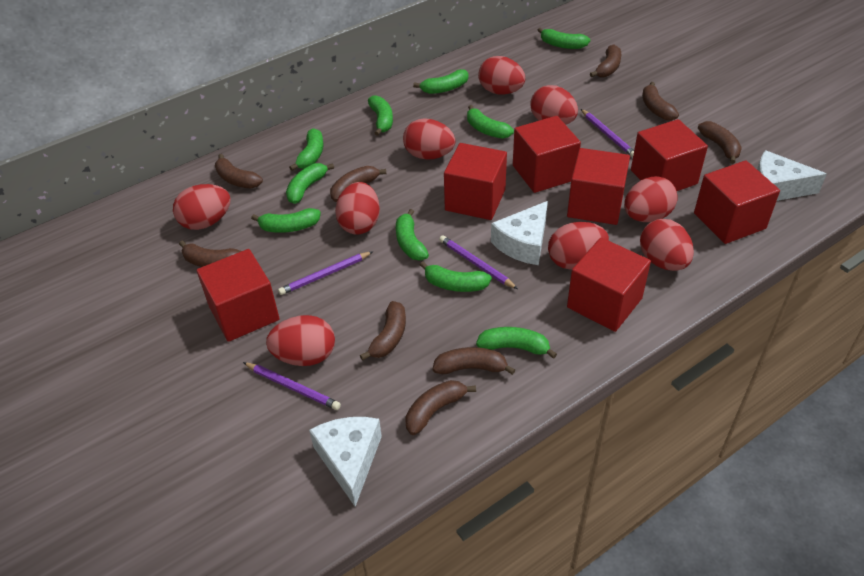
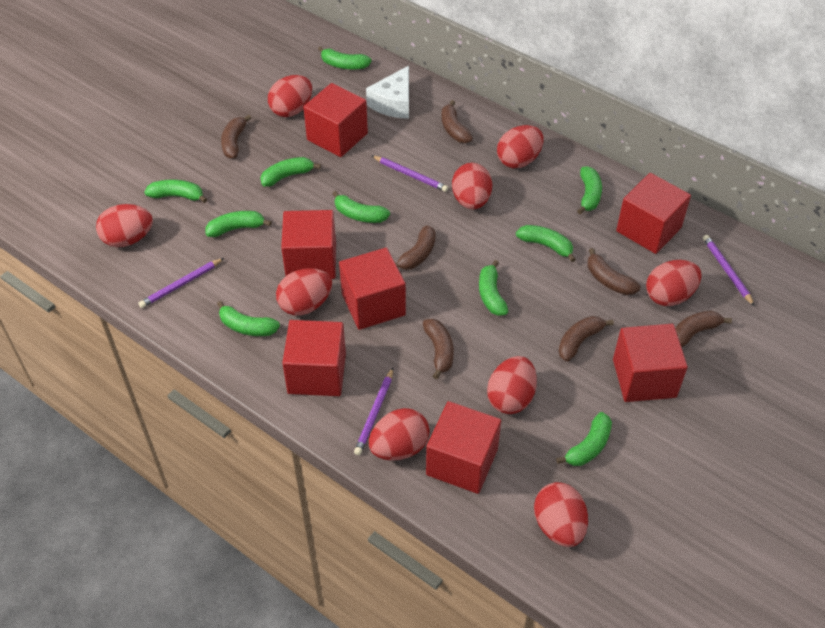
brown banana: [179,240,241,267] [215,154,263,188] [330,166,386,202] [360,301,406,361] [405,380,476,435] [433,347,515,375] [590,44,621,78] [642,82,679,121] [698,121,742,164] = 9 -> [221,115,251,159] [395,225,436,270] [423,319,454,379] [441,100,473,143] [558,316,614,362] [588,248,640,295] [675,311,732,347] = 7
white cheese: [309,417,382,507] [491,201,548,265] [757,150,827,201] = 3 -> [366,66,409,119] = 1

